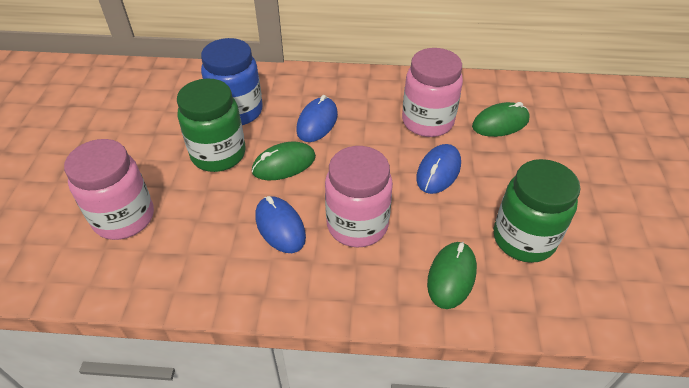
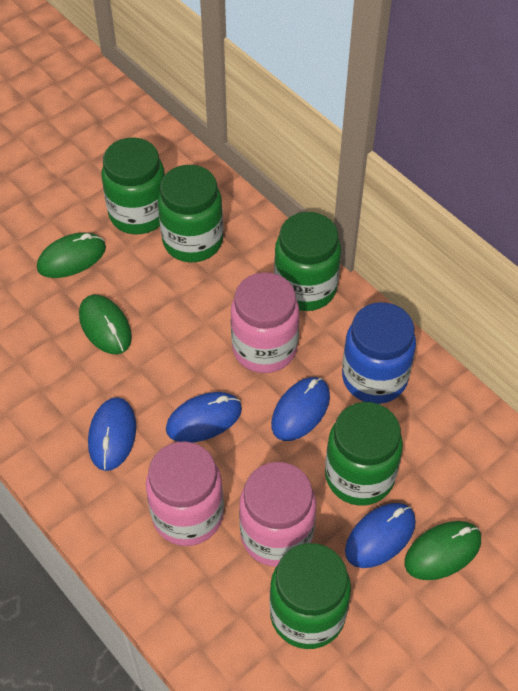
blue mouse: [255,196,306,253] [296,95,338,142] [416,144,461,194] = 3 -> [88,397,136,471] [166,392,242,442] [271,377,330,441] [345,503,416,568] = 4
green jar: [177,78,245,172] [494,159,580,263] = 2 -> [102,138,165,235] [158,165,223,262] [269,543,351,649] [274,212,341,311] [325,402,403,506] = 5

